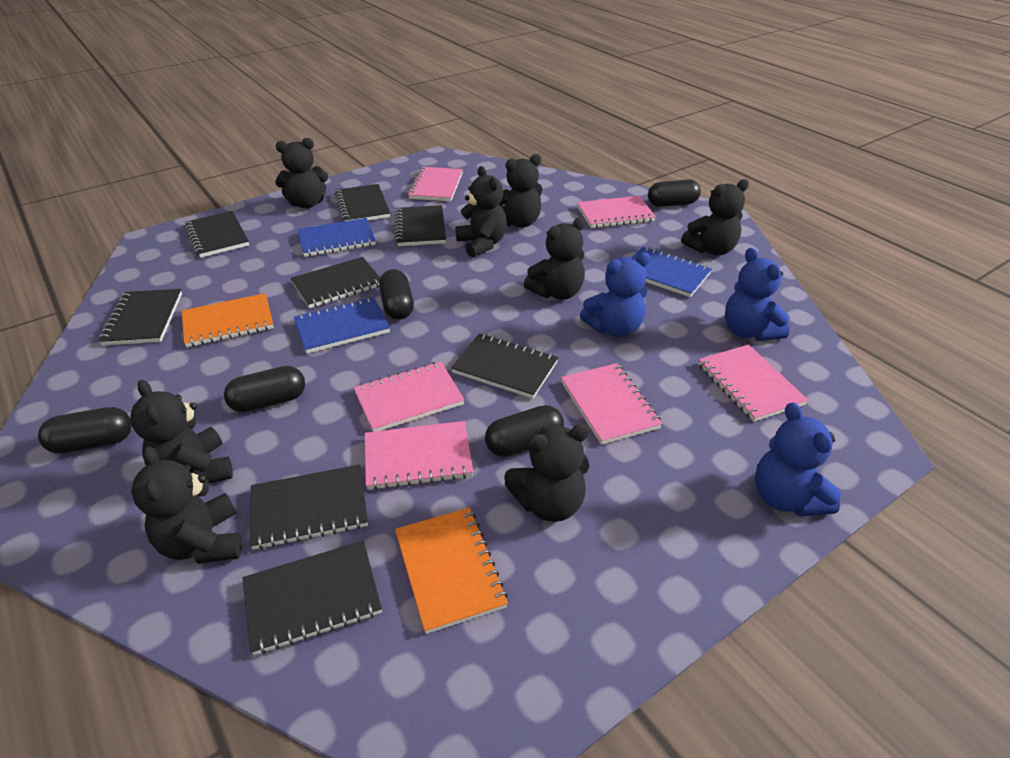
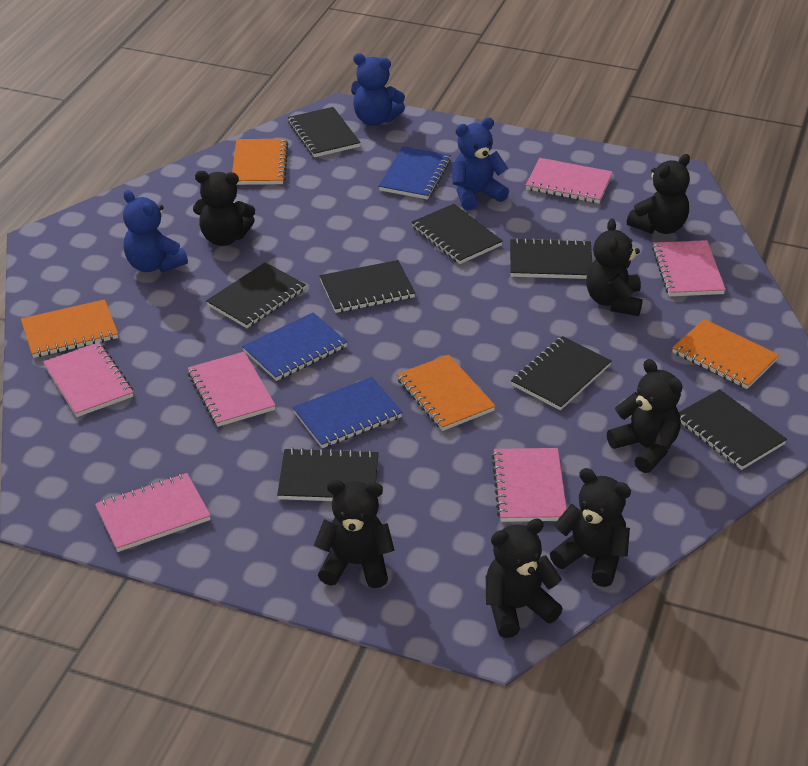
black capsule: [38,407,132,454] [224,366,305,412] [379,269,414,320] [485,405,564,457] [648,179,701,207] = 5 -> none = 0
black teddy bear: [130,380,233,483] [131,446,242,564] [275,138,328,208] [455,166,507,257] [499,154,542,228] [504,424,590,522] [524,217,585,300] [681,179,749,256] = 8 -> [193,171,255,246] [314,480,395,588] [486,519,563,638] [550,468,631,587] [586,218,642,316] [607,359,682,473] [627,154,690,234] = 7
orange notebook: [182,293,274,347] [395,508,508,634] = 2 -> [21,299,118,358] [232,139,288,185] [397,355,496,431] [672,319,779,389] = 4

